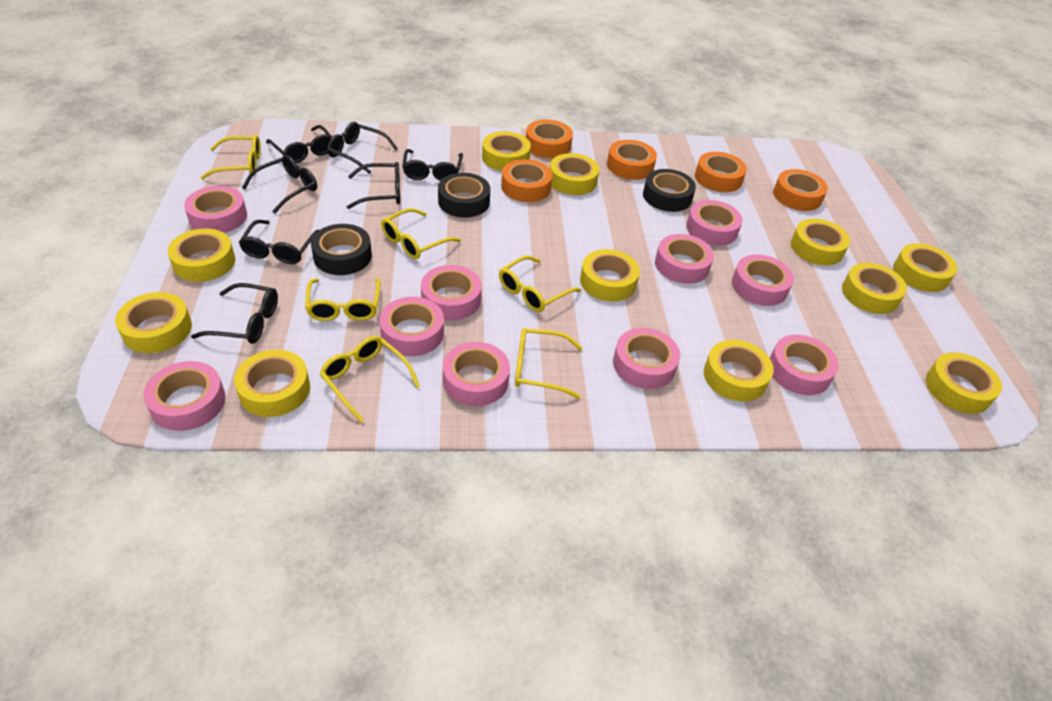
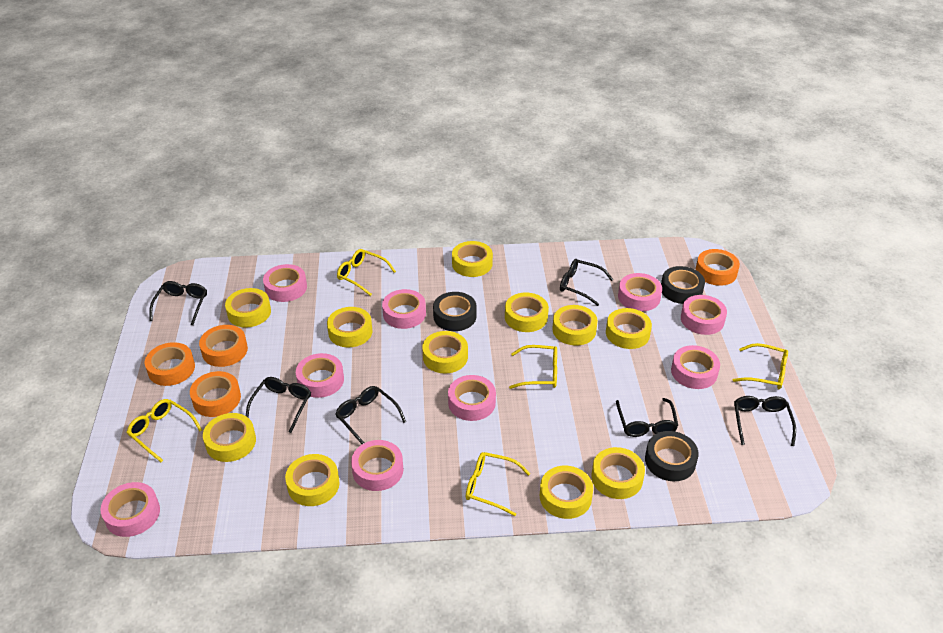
black glasses: [191,283,278,344] [239,220,319,264] [242,155,317,214] [266,125,332,163] [327,122,398,174] [347,162,400,209] [402,149,463,181] = 7 -> [149,281,207,325] [246,377,311,433] [335,386,406,444] [560,259,613,306] [616,398,678,437] [734,396,796,446] = 6
orange tape: [501,159,552,202] [526,120,573,158] [607,140,657,180] [695,152,747,192] [773,169,828,211] = 5 -> [145,342,195,386] [190,371,241,417] [199,325,248,367] [696,249,740,286] = 4
pink tape: [143,361,226,431] [184,186,247,233] [379,297,444,356] [421,265,482,320] [443,342,510,406] [613,328,680,389] [655,234,714,284] [686,200,743,246] [732,254,794,306] [770,335,839,395] = 10 -> [100,482,160,537] [263,264,307,302] [296,353,344,398] [351,440,403,491] [382,289,426,329] [448,375,496,421] [618,273,662,311] [671,345,720,389] [681,295,727,335] = 9
yellow glasses: [200,135,261,179] [305,278,381,321] [319,336,420,423] [381,208,461,259] [499,255,581,312] [515,328,583,399] = 6 -> [127,399,202,462] [337,249,396,296] [466,452,530,516] [509,345,557,389] [733,343,788,389] = 5

